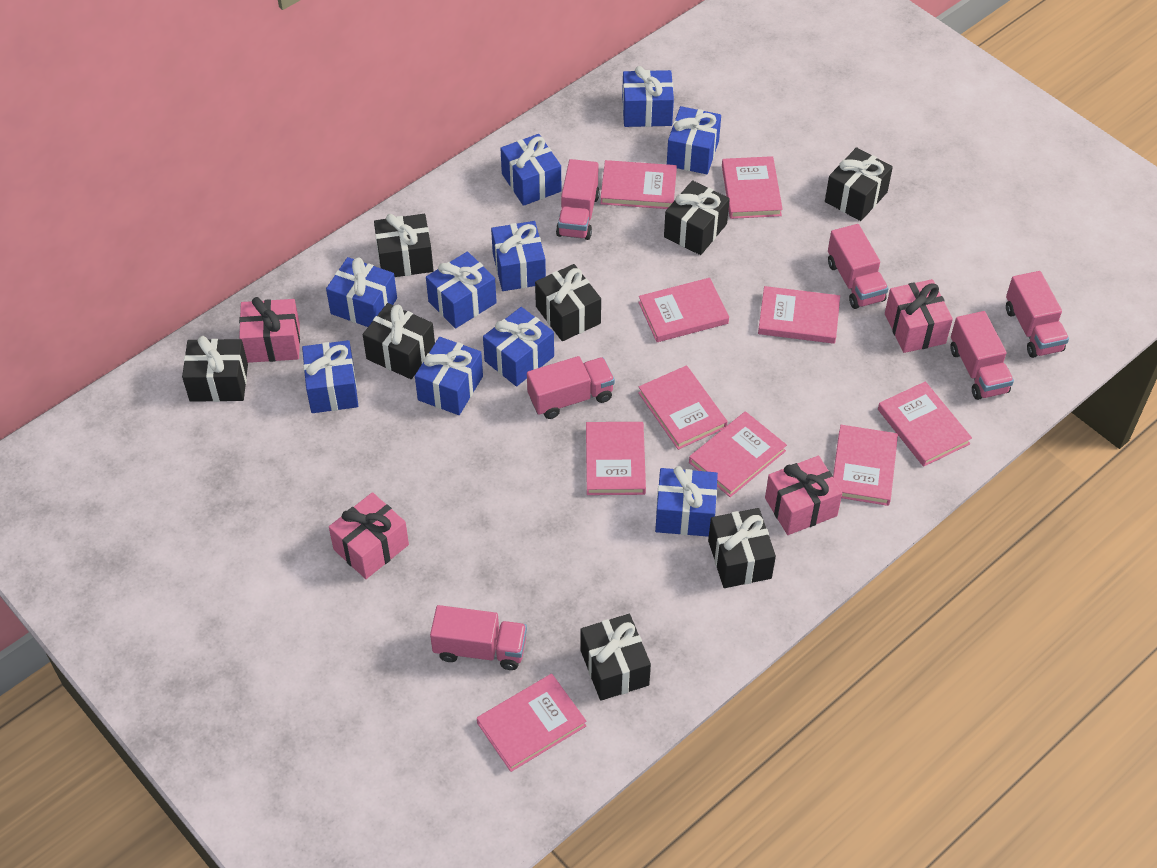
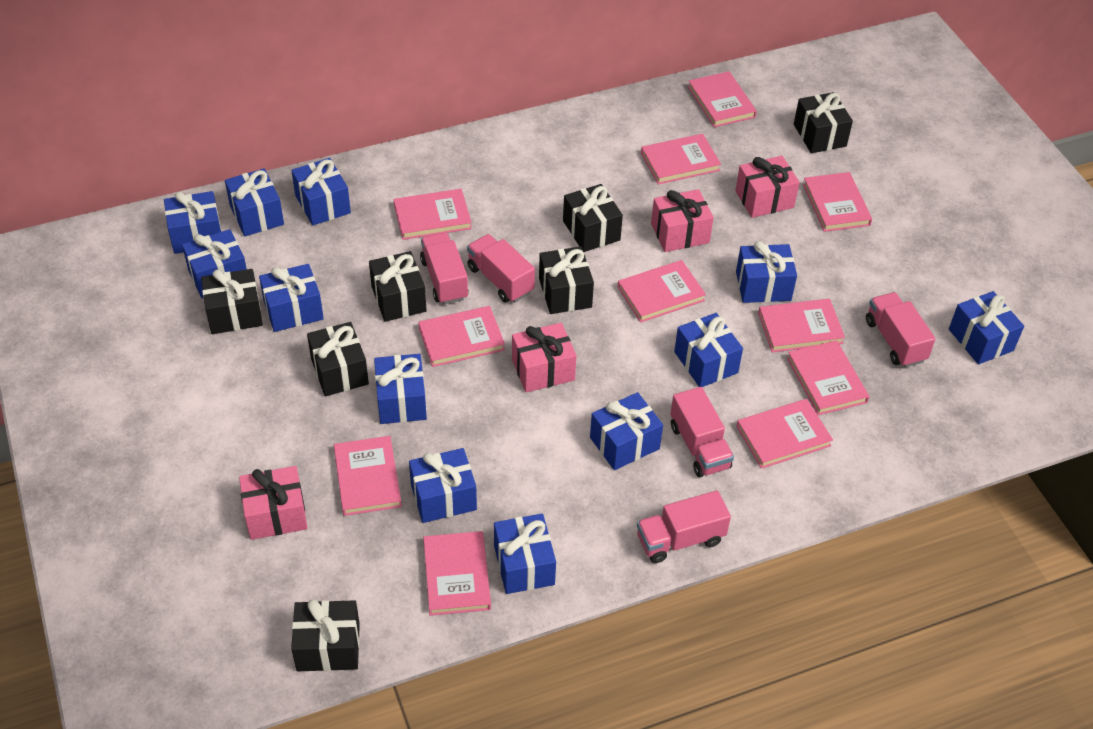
black gift: [182,336,248,402] [363,303,435,379] [374,214,434,277] [535,264,601,341] [580,614,651,701] [664,180,730,255] [708,508,776,588] [825,147,893,221] = 8 -> [201,269,263,334] [291,599,360,671] [307,322,369,396] [369,251,427,322] [539,246,594,314] [563,184,623,252] [794,92,853,153] = 7
blue gift: [302,340,358,413] [326,257,397,327] [415,337,483,415] [426,251,497,329] [483,307,554,387] [491,221,546,291] [500,134,561,206] [622,66,674,127] [655,466,718,537] [667,106,721,174] = 10 -> [164,191,222,254] [182,229,247,298] [225,168,284,236] [259,264,324,332] [291,158,351,226] [374,354,427,424] [409,448,477,523] [494,514,556,594] [590,392,663,470] [674,313,743,387] [736,241,797,303] [949,291,1024,364] = 12
pink book: [477,674,586,772] [586,422,646,495] [600,160,677,209] [638,278,729,342] [638,365,727,450] [689,411,787,497] [722,156,783,219] [758,286,840,344] [833,425,898,506] [878,381,972,467] = 10 -> [334,436,402,516] [394,189,472,240] [418,306,505,367] [423,531,491,616] [618,260,706,323] [641,134,721,185] [688,71,757,127] [736,399,833,469] [758,299,845,352] [787,340,869,415] [803,172,872,232] = 11
pink truck: [430,605,527,670] [527,356,615,419] [556,159,600,240] [828,224,888,309] [950,311,1014,400] [1006,271,1069,358] = 6 -> [420,232,469,304] [467,234,535,303] [637,491,731,563] [670,387,734,477] [866,292,936,367] = 5

